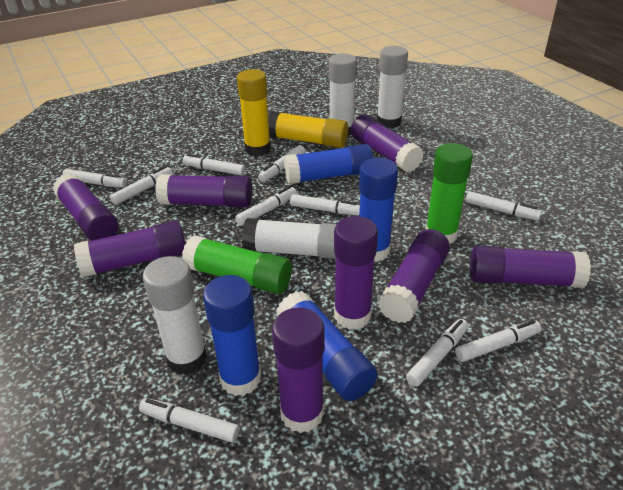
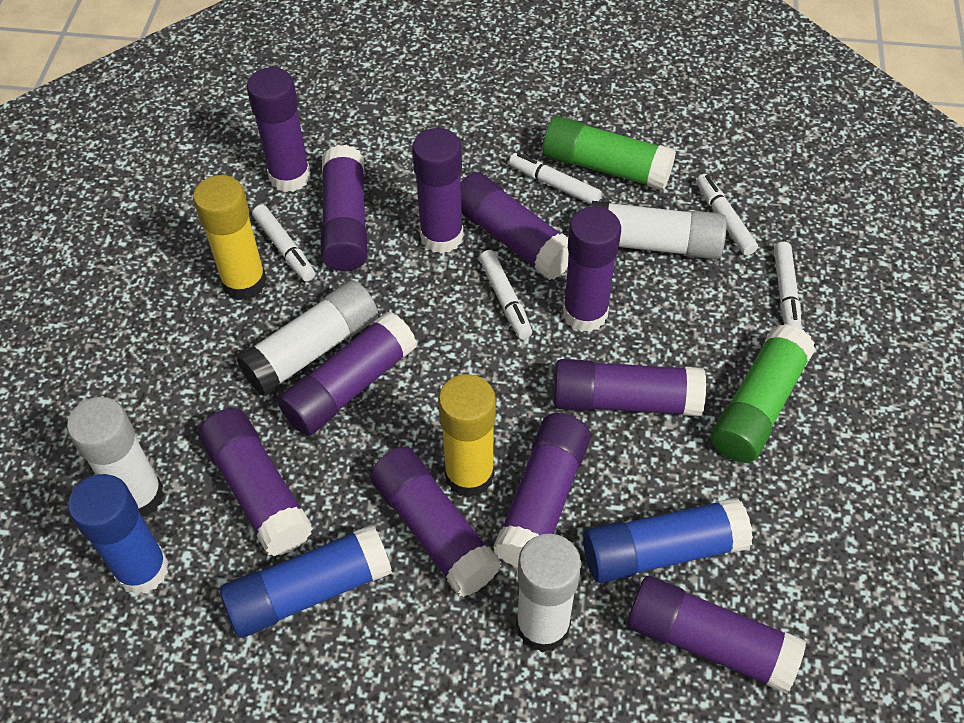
blue glue stick: [203,275,261,396] [276,291,378,401] [284,144,373,184] [359,158,398,262] = 4 -> [68,474,169,595] [220,524,392,638] [583,498,753,583] = 3
purple glue stick: [52,173,118,241] [74,221,185,277] [155,174,252,207] [272,308,324,433] [334,216,378,330] [351,115,424,172] [378,229,450,323] [470,245,591,288] = 8 -> [199,408,313,557] [247,67,311,192] [278,312,417,436] [321,145,368,271] [370,447,501,597] [412,128,464,254] [461,172,569,280] [493,413,591,567] [553,359,706,416] [563,206,621,332] [627,576,806,694] = 11
white marker: [62,169,127,188] [110,166,173,205] [139,398,240,443] [183,154,245,176] [235,186,297,226] [258,145,305,182] [290,194,360,216] [406,319,468,387] [455,320,541,362] [466,191,542,221] = 10 -> [252,205,315,281] [479,250,532,339] [509,153,601,204] [696,174,758,255] [774,242,801,329] = 5

